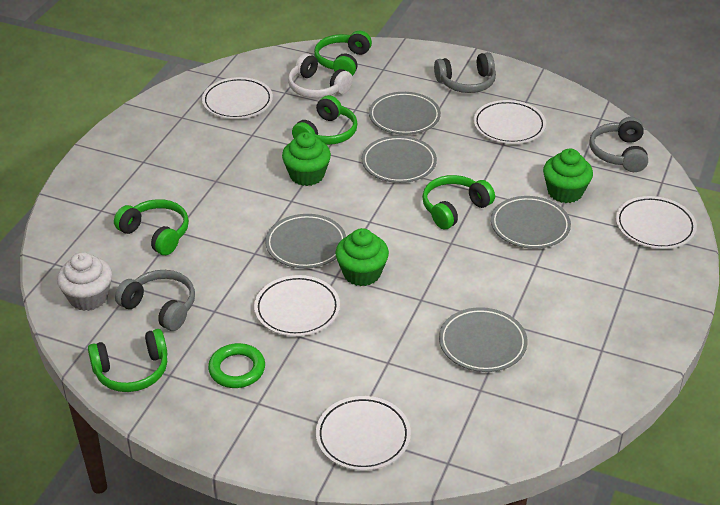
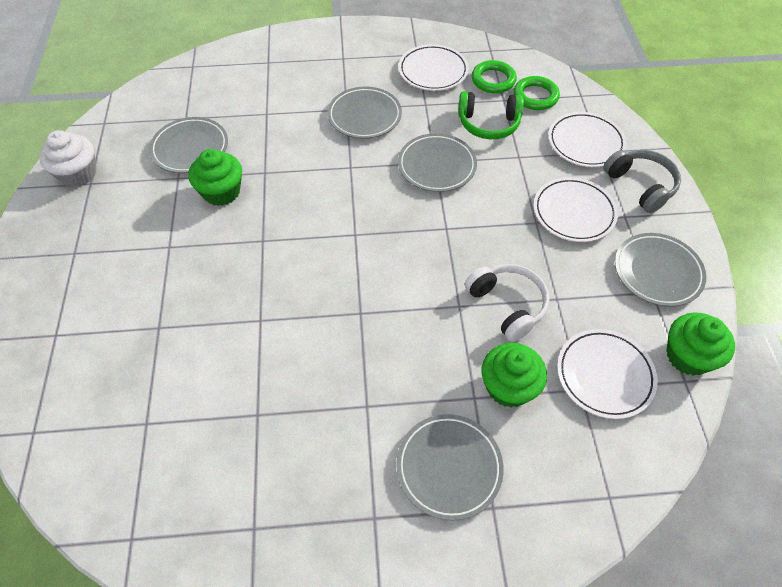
green headphones: [88,329,167,392] [114,199,189,255] [292,95,358,145] [314,31,372,76] [422,175,495,229] = 5 -> [458,91,524,139] = 1
green ring: [208,343,265,388] = 1 -> [472,60,517,93] [514,76,560,110] = 2
grey headphones: [115,270,195,331] [434,52,496,93] [589,117,648,172] = 3 -> [603,150,681,213] = 1
white plate: [202,77,273,119] [254,275,340,336] [316,396,411,471] [473,100,546,144] [616,196,697,249] = 5 -> [398,44,469,91] [533,177,618,242] [548,112,627,167] [557,329,658,419] = 4

